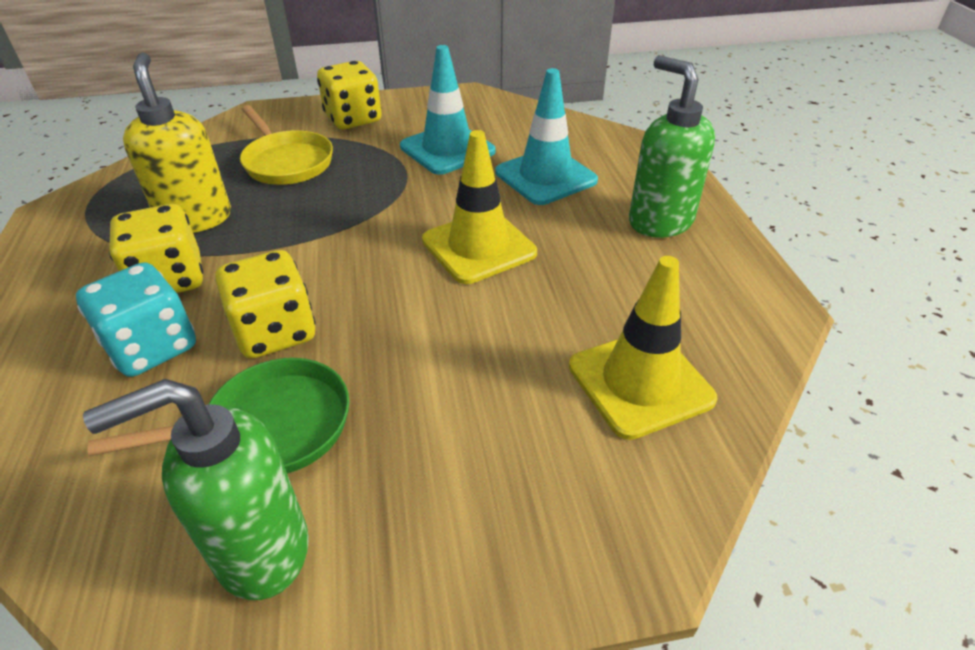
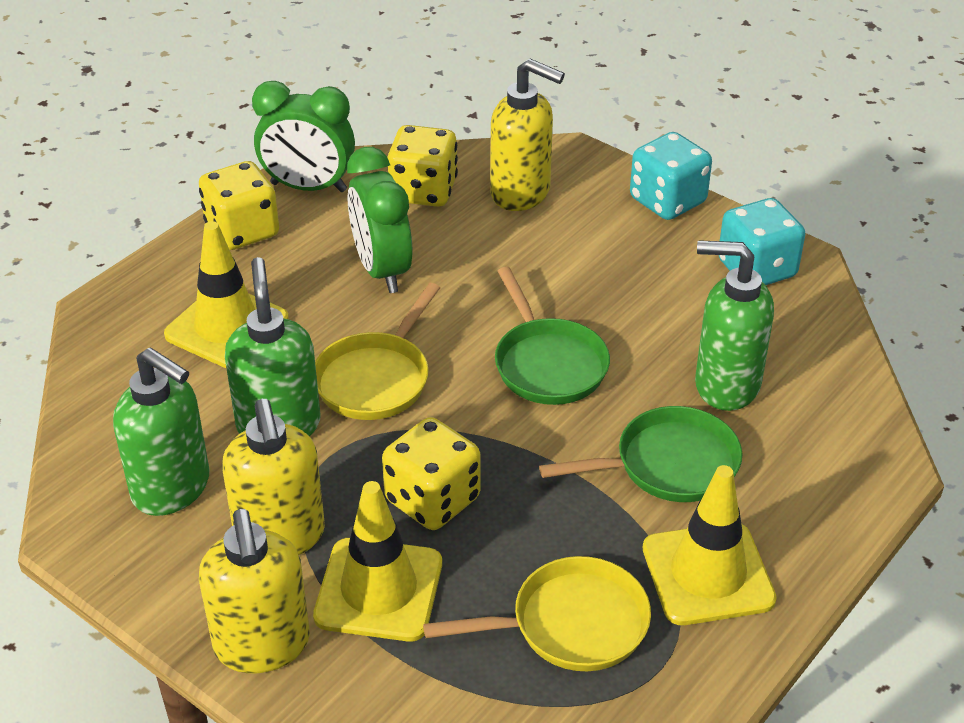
green clock: none = 0 -> [252,81,355,192] [347,147,412,293] = 2
green pan: [88,358,349,474] = 1 -> [495,267,610,405] [539,406,742,502] = 2
green soap dispenser: [83,379,309,600] [629,55,715,238] = 2 -> [113,348,210,516] [225,257,321,436] [695,240,774,411] = 3
turquoise dice: [76,262,196,377] = 1 -> [630,132,712,220] [719,198,805,285] = 2
turquoise traffic cone: [400,45,495,175] [496,68,598,205] = 2 -> none = 0
yellow pan: [240,105,333,185] = 1 -> [315,283,440,420] [423,556,651,671] = 2
yellow soap dispenser: [123,53,231,233] = 1 -> [199,509,310,673] [222,399,325,555] [490,59,565,211] = 3
yellow traffic cone: [422,130,537,284] [569,256,717,440] = 2 -> [164,221,289,368] [313,481,442,642] [643,465,777,625] = 3

